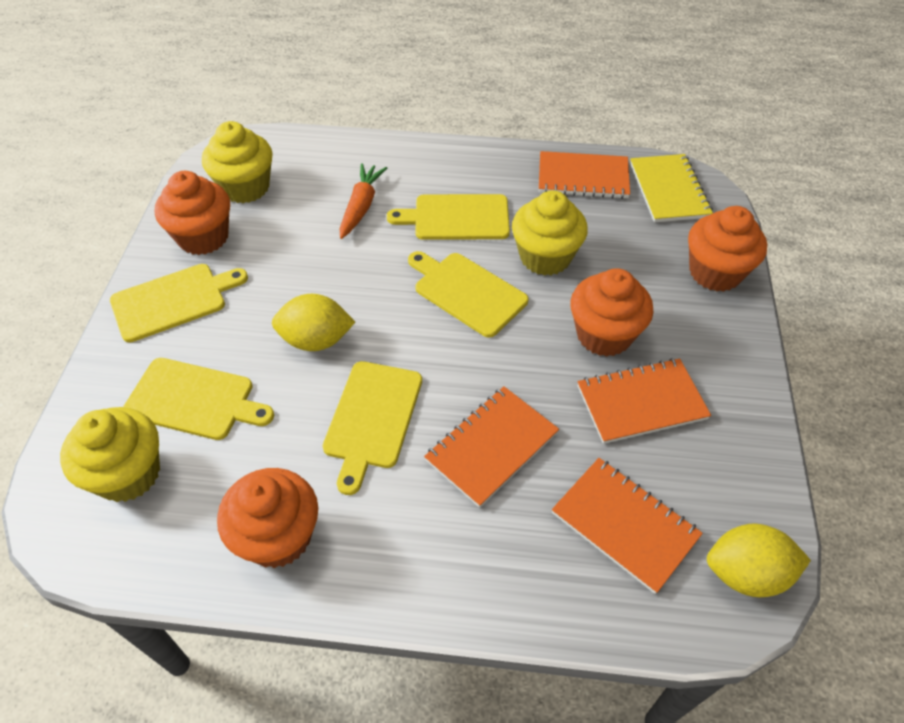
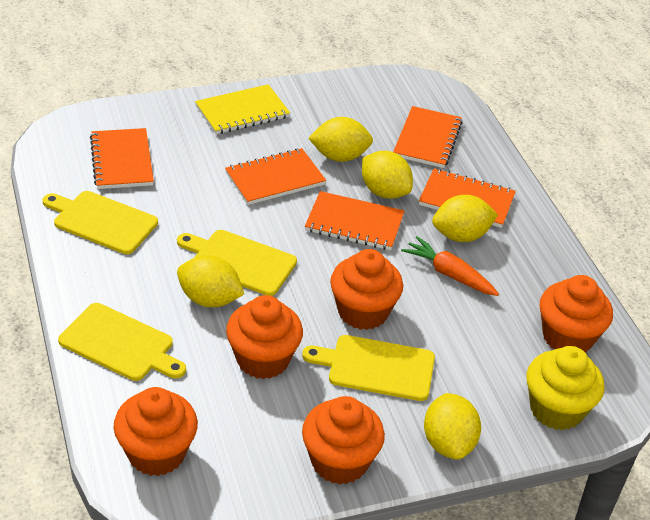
orange cupcake: [155,171,230,255] [217,468,318,568] [570,268,653,357] [688,206,767,292] = 4 -> [113,387,198,476] [226,295,303,379] [302,396,385,485] [330,249,403,330] [540,275,613,353] = 5
orange notebook: [424,386,559,508] [539,151,630,199] [552,458,703,594] [577,358,711,444] = 4 -> [90,128,154,189] [225,148,326,205] [305,191,404,250] [393,106,462,168] [419,169,516,228] = 5
yellow cupcake: [60,407,160,502] [202,121,273,203] [512,190,588,276] = 3 -> [527,346,605,430] = 1
yellow cutting board: [110,264,248,342] [123,358,274,440] [322,361,422,495] [387,194,510,240] [408,251,529,338] = 5 -> [43,191,158,254] [58,303,186,381] [177,230,297,296] [302,335,435,401] = 4
yellow lemon: [272,294,355,351] [707,523,811,597] = 2 -> [177,255,244,307] [308,117,373,162] [362,151,413,199] [424,393,481,460] [432,195,498,242] = 5

